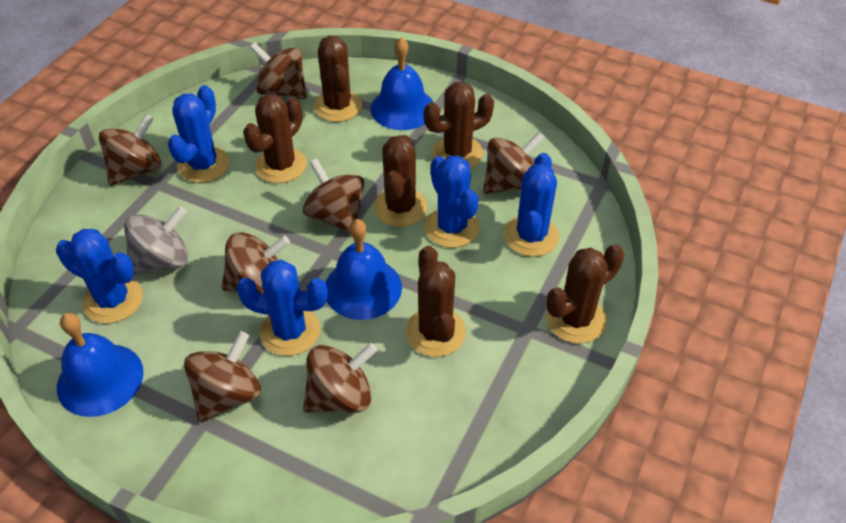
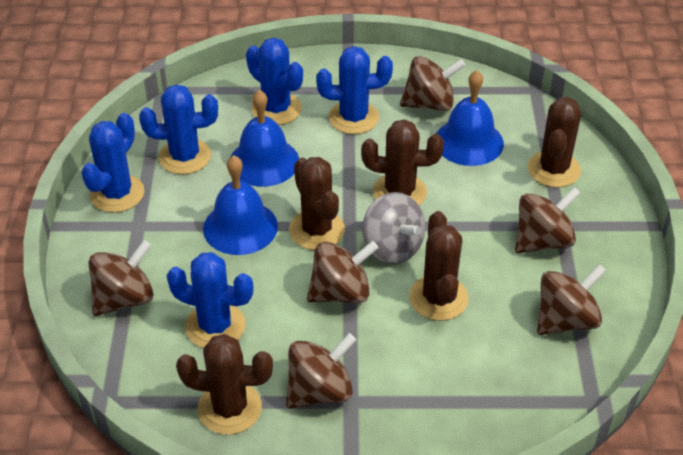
brown cactus: [243,94,307,183] [314,36,362,122] [374,135,427,227] [405,246,466,357] [424,82,494,168] [546,244,624,343] = 6 -> [176,334,273,435] [289,157,345,250] [361,119,444,205] [409,211,469,321] [527,97,581,188] = 5
brown spinning top: [99,114,161,186] [184,331,261,422] [221,232,290,294] [250,42,307,99] [303,158,364,233] [303,343,377,413] [483,132,545,194] = 7 -> [88,240,154,316] [286,333,356,408] [307,241,378,303] [400,56,466,111] [515,187,581,254] [537,264,607,335] = 6

